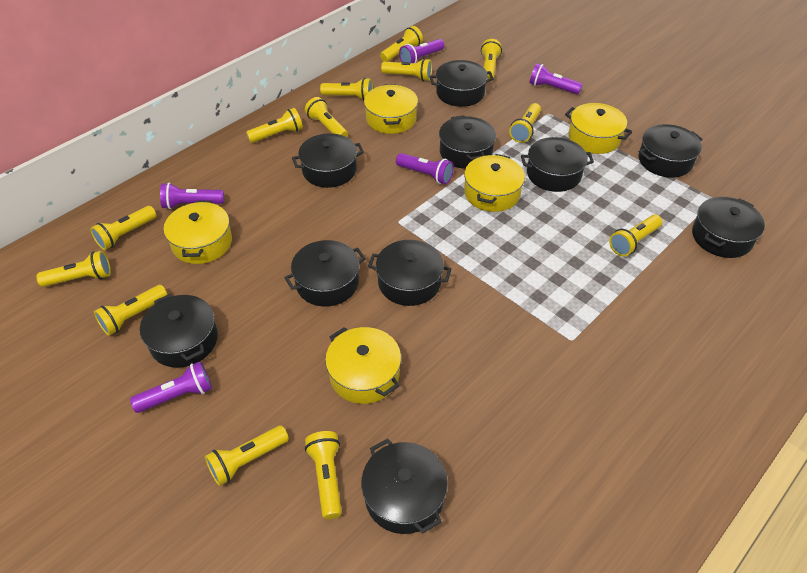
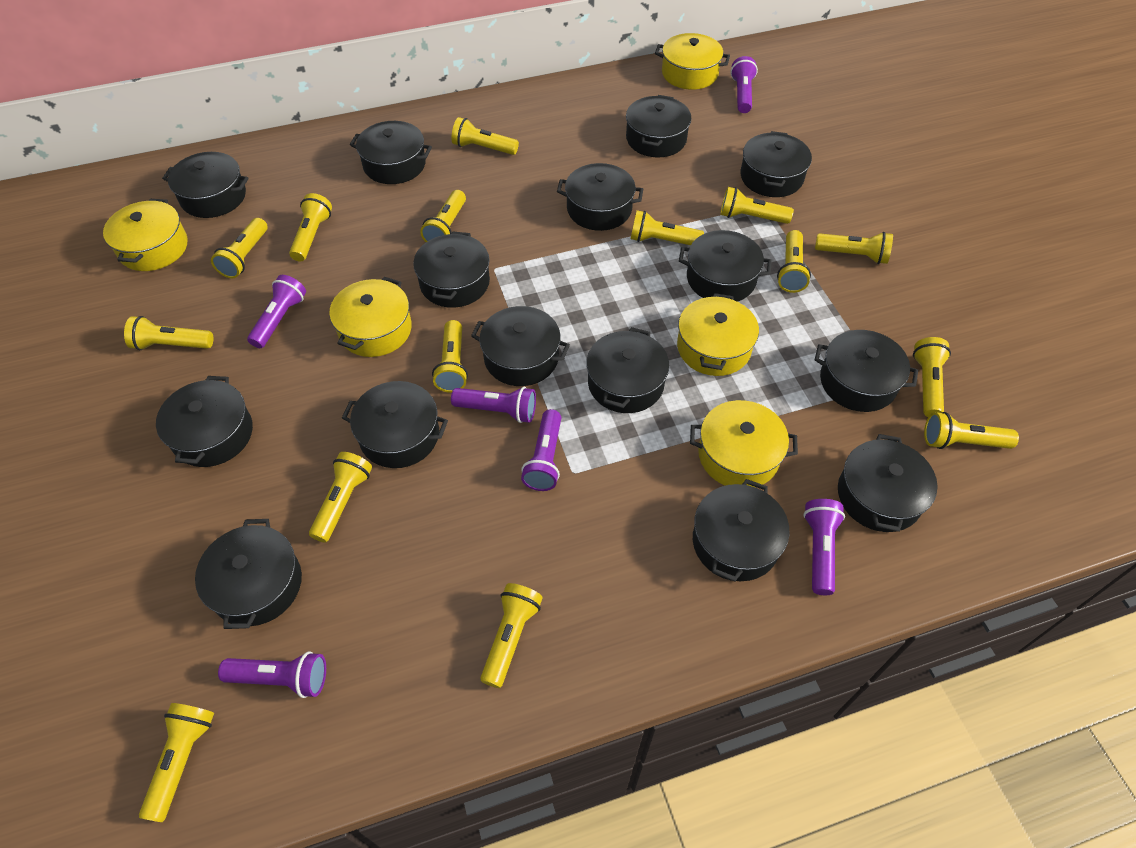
black pot: [140,294,218,368] [284,240,366,306] [292,133,364,188] [361,439,448,534] [368,240,452,306] [430,60,494,107] [439,115,496,169] [521,137,594,192] [639,124,703,178] [692,197,765,258] = 10 -> [156,376,253,467] [162,152,248,218] [195,519,302,629] [342,381,448,468] [350,121,432,184] [413,231,490,308] [471,306,570,386] [557,163,643,231] [586,327,669,413] [626,95,692,157] [679,230,772,302] [693,479,790,582] [740,131,812,197] [815,330,918,412] [838,434,938,532] = 15
purple flashlight: [130,361,212,413] [160,183,224,209] [396,153,454,184] [399,39,444,63] [529,63,583,94] = 5 -> [218,652,326,698] [247,275,306,348] [451,387,536,423] [521,409,561,491] [731,56,758,113] [803,499,845,595] = 6
yellow flashlight: [36,251,111,287] [90,206,157,250] [94,285,168,336] [205,426,289,486] [246,108,303,143] [305,97,348,137] [305,431,342,519] [320,78,373,100] [380,26,423,62] [381,58,432,81] [481,39,502,82] [509,103,541,143] [609,215,662,257] = 13 -> [124,316,213,350] [139,703,214,822] [211,218,268,278] [289,193,332,262] [309,452,372,543] [420,190,466,242] [432,320,468,393] [451,117,519,155] [480,583,543,688] [631,210,704,245] [720,187,794,224] [777,230,811,293] [815,232,893,264] [913,337,951,417] [924,412,1019,449] = 15

